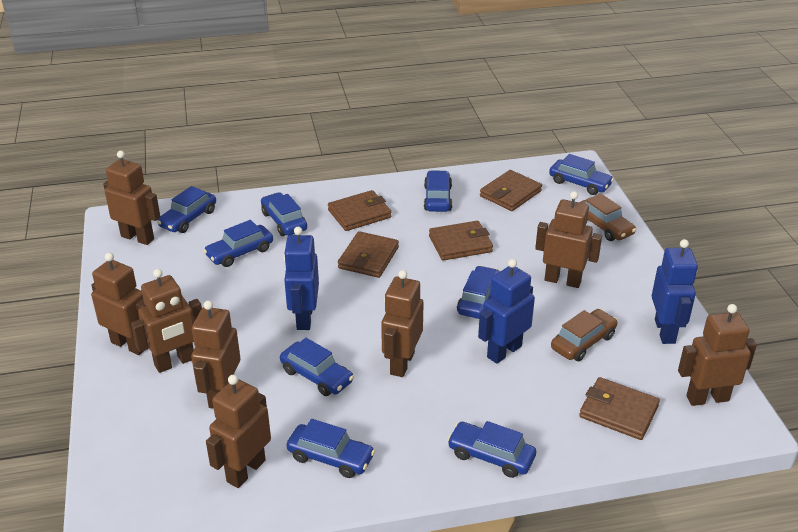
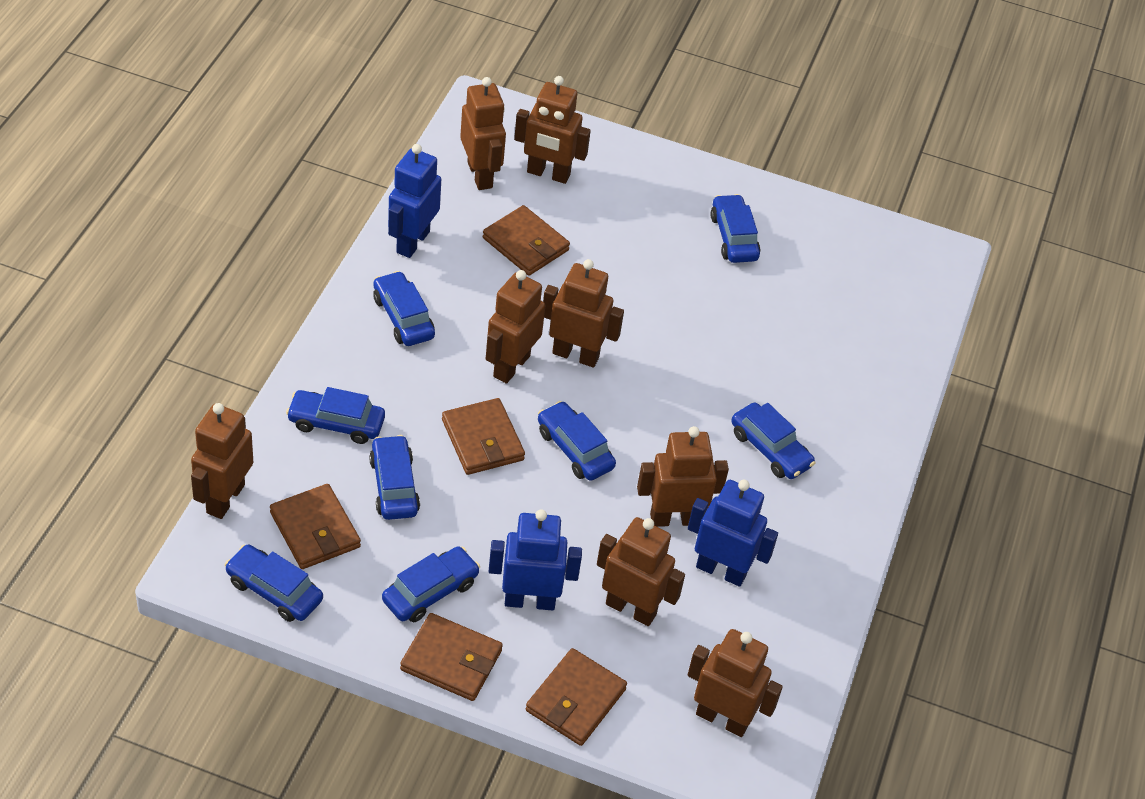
blue car: [157,186,216,233] [203,220,273,267] [261,192,307,236] [280,338,354,396] [287,419,375,478] [424,170,452,212] [447,421,536,478] [457,266,500,319] [549,154,614,195] = 9 -> [225,545,323,622] [286,387,385,444] [369,435,420,520] [373,271,435,346] [382,547,480,623] [538,401,616,481] [711,194,760,263] [731,402,815,479] = 8
brown car: [551,309,618,361] [579,194,636,241] = 2 -> none = 0

